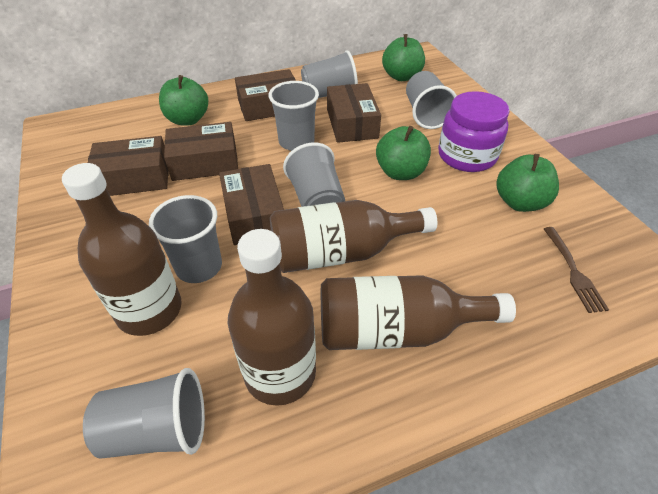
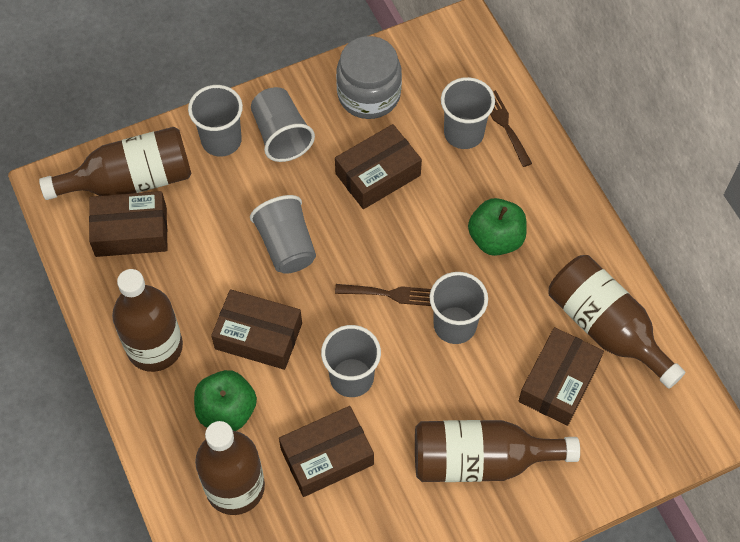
brown bottle: [62,163,182,336] [228,229,316,406] [270,200,437,273] [321,275,516,350] = 4 -> [39,127,192,200] [112,269,183,372] [195,421,265,515] [415,420,580,482] [549,255,685,389] = 5
brown fork: [544,227,609,313] = 1 -> [335,284,431,306] [490,90,532,167] = 2
green apple: [159,75,208,125] [376,126,431,180] [382,34,425,81] [496,154,559,212] = 4 -> [194,370,257,431] [468,198,527,256] = 2
grey jar: none = 0 -> [336,36,402,119] = 1
purple jar: [438,91,510,172] = 1 -> none = 0

